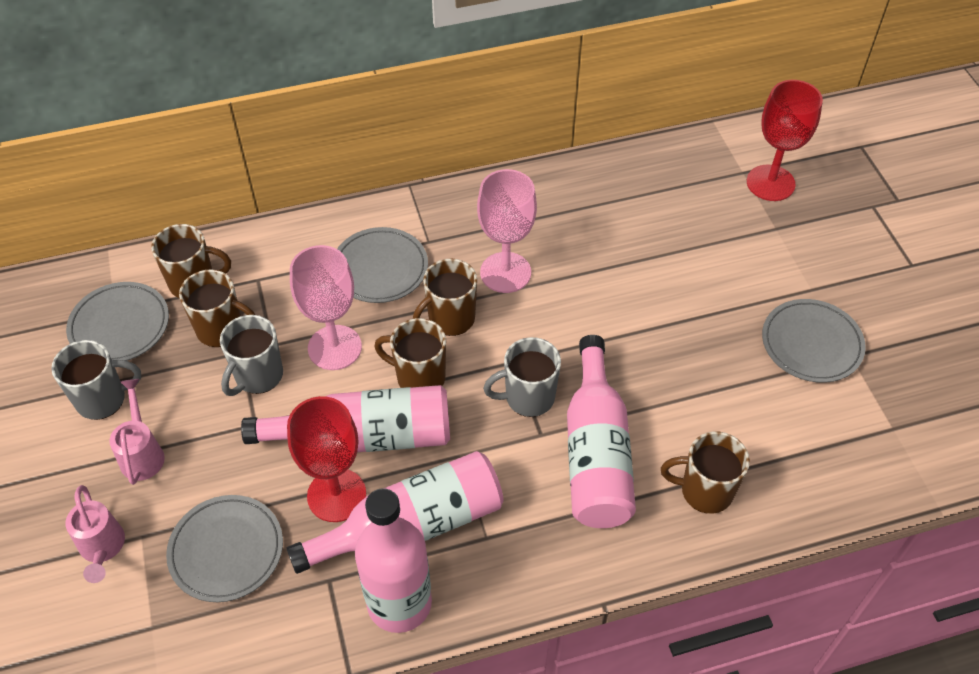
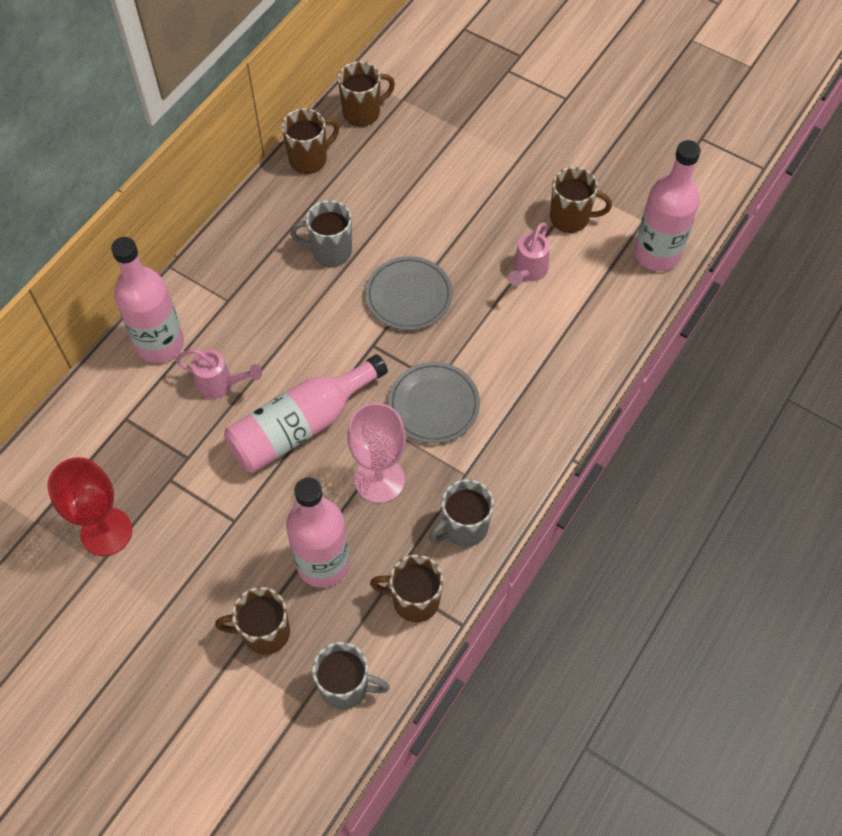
grey plate: [66,282,169,361] [166,495,283,602] [337,227,428,303] [762,299,866,383] = 4 -> [365,256,453,330] [388,362,480,443] = 2
pink goblet: [290,245,362,370] [477,169,537,293] = 2 -> [347,403,406,503] = 1
red goblet: [287,396,366,522] [747,80,823,201] = 2 -> [47,457,132,556] = 1

